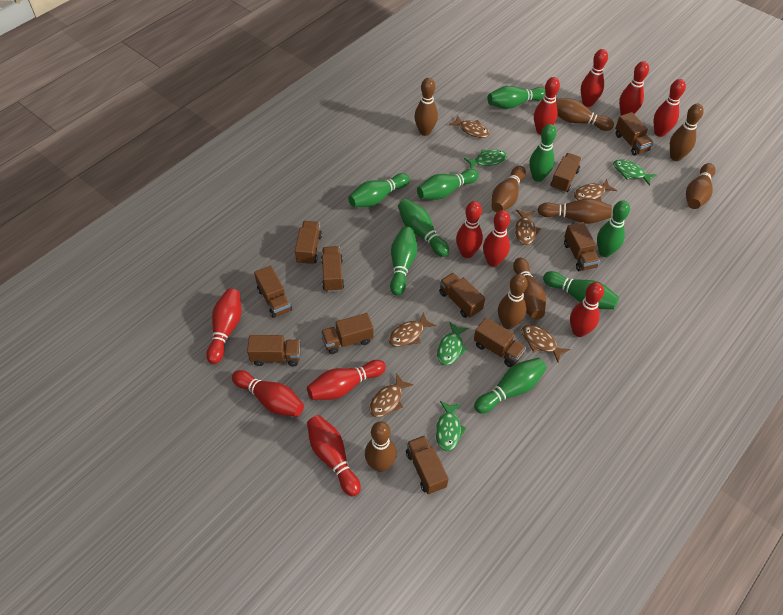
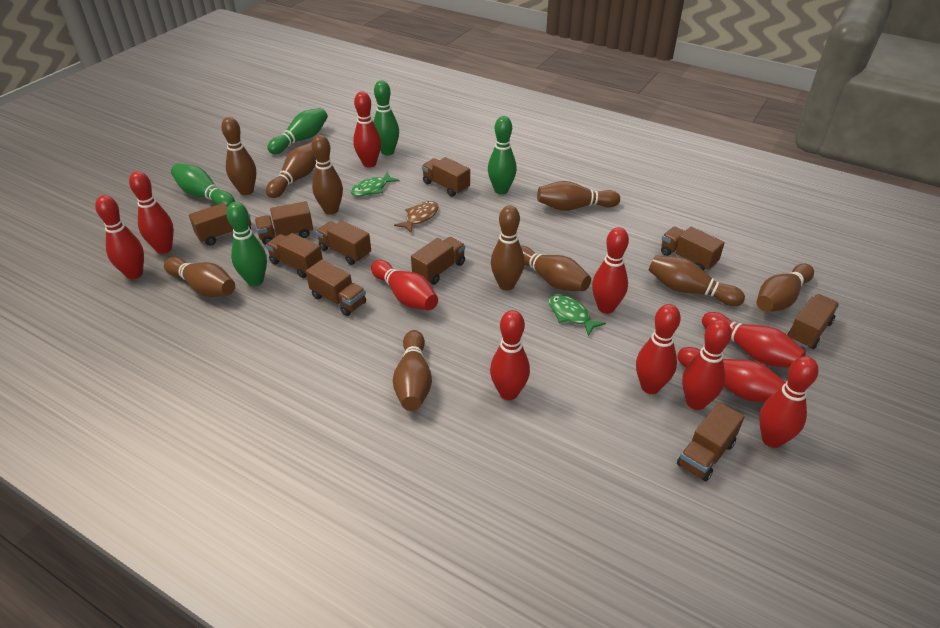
brown bowling pin: [365,421,397,472] [414,78,438,136] [492,166,526,212] [498,274,528,329] [513,258,546,320] [538,198,612,224] [556,98,614,131] [670,104,704,161] [686,163,716,209] = 9 -> [164,257,235,297] [221,117,256,195] [266,142,316,198] [311,135,343,215] [393,330,432,411] [491,205,525,290] [521,246,591,291] [537,181,620,211] [649,255,745,306] [756,263,814,312] = 10
brown fish: [369,374,414,417] [389,312,436,347] [449,115,490,138] [515,210,540,245] [522,325,570,362] [574,179,617,202] = 6 -> [394,201,439,233] = 1
brown truck: [247,335,301,366] [254,265,292,318] [295,221,322,265] [321,246,344,292] [321,313,374,354] [406,435,449,494] [439,273,485,318] [474,317,526,367] [551,153,582,193] [564,222,600,271] [615,112,653,156] = 11 -> [189,203,251,246] [255,201,313,245] [266,233,323,278] [306,259,366,316] [316,220,371,265] [411,237,465,285] [422,157,470,197] [661,226,725,271] [677,402,745,482] [788,294,839,349] = 10
green bowling pin: [348,173,410,207] [390,227,417,296] [398,199,449,257] [417,169,479,200] [474,358,546,414] [487,86,545,109] [529,124,557,182] [543,271,619,309] [597,200,630,257] = 9 -> [171,163,235,207] [226,202,267,286] [267,108,328,154] [373,80,399,155] [488,116,517,194] = 5
green fish: [436,401,467,451] [437,322,469,365] [464,149,507,169] [613,159,657,186] = 4 -> [351,172,400,197] [549,295,606,336] = 2

